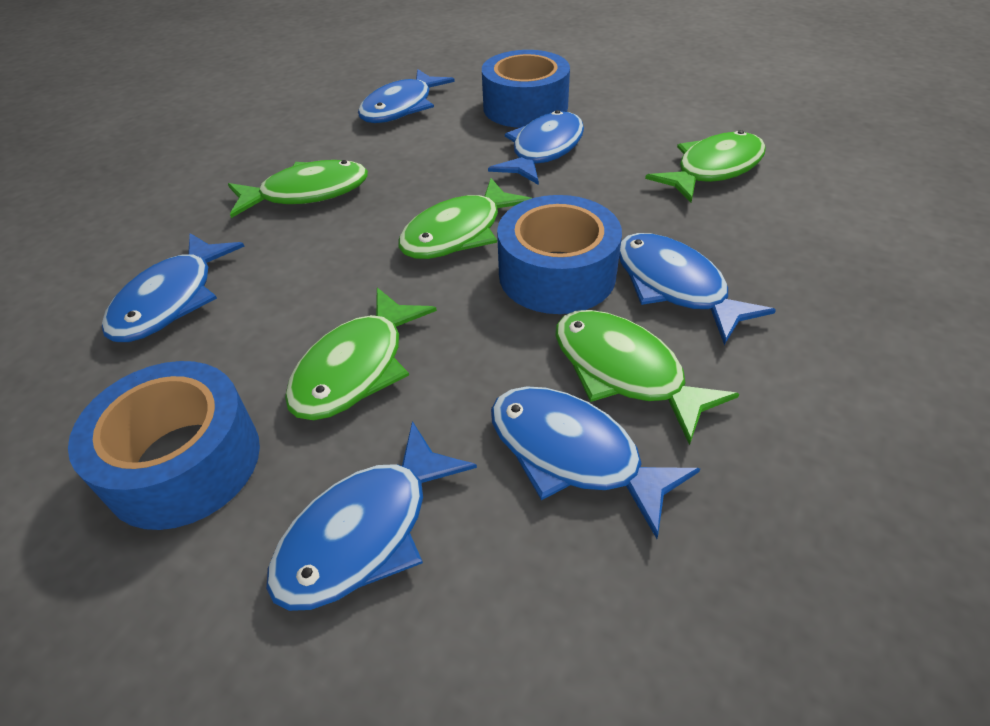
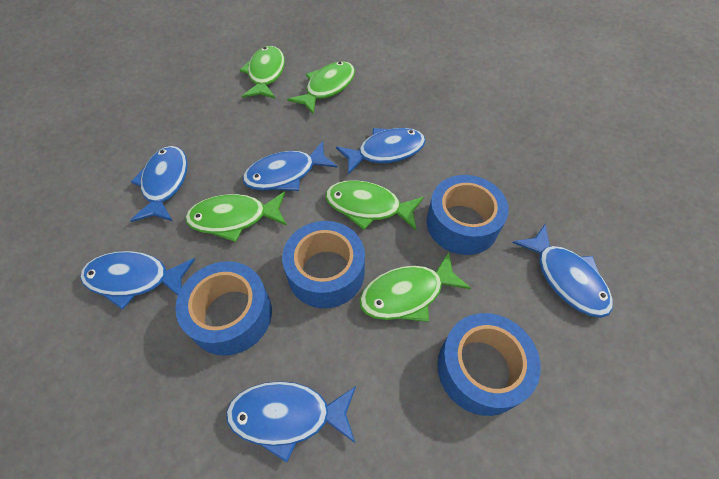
blue tape: [68,361,260,530] [482,50,570,128] [497,195,622,314] = 3 -> [175,261,272,356] [282,221,365,308] [427,175,509,255] [437,313,541,416] = 4

